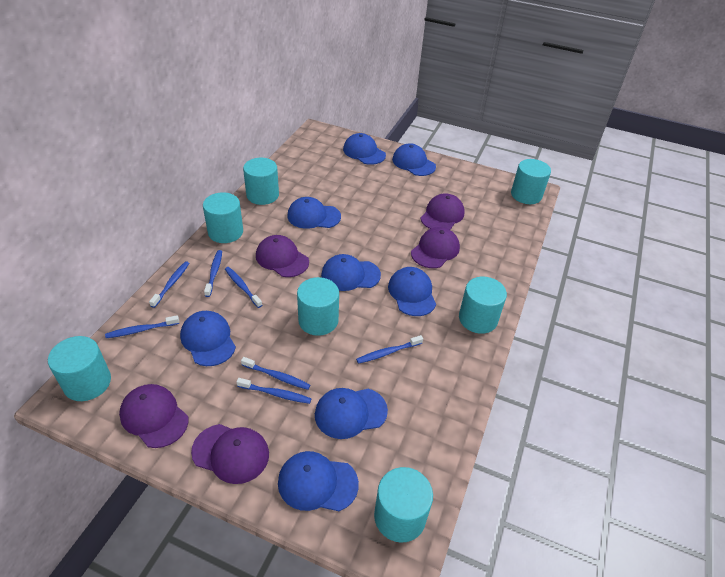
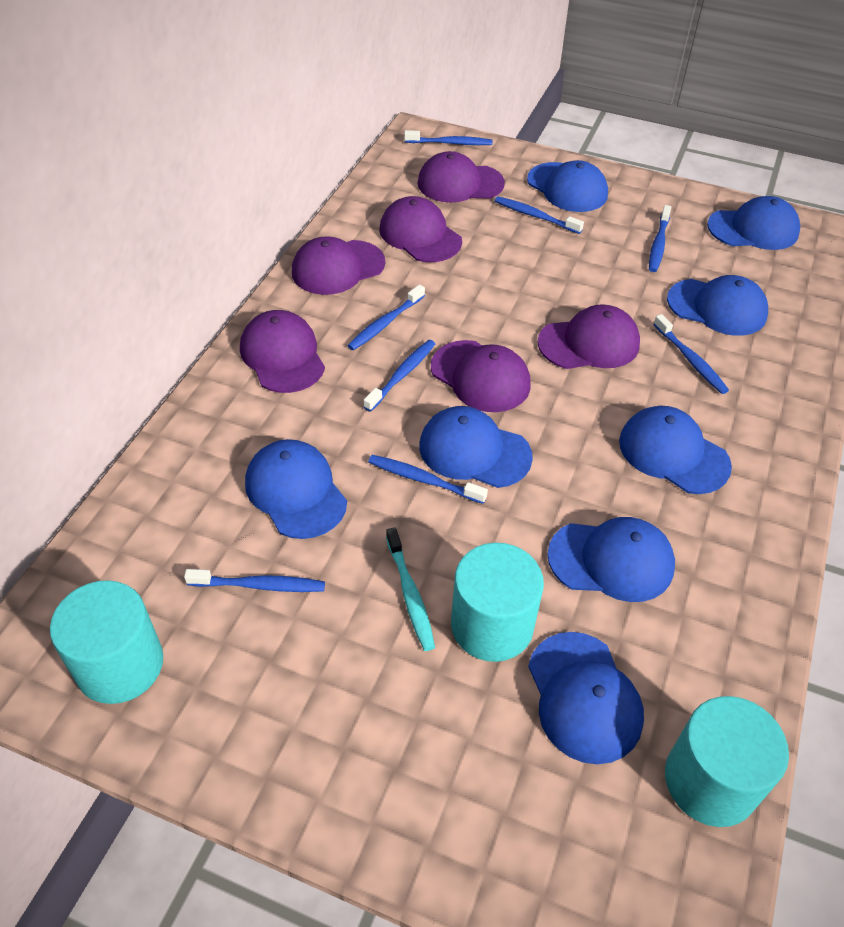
blue toothbrush: [105,315,179,338] [149,261,189,308] [204,250,222,297] [225,267,262,308] [236,378,312,404] [241,357,310,390] [356,335,423,364] = 7 -> [184,569,325,592] [347,284,425,350] [364,340,435,412] [368,455,488,504] [404,130,493,145] [495,196,584,234] [649,205,671,272] [653,314,729,394] = 8
purple cap: [119,384,188,448] [191,424,269,484] [256,235,309,277] [411,227,460,268] [420,193,464,230] = 5 -> [240,310,325,393] [292,236,385,295] [380,196,462,262] [417,151,505,203] [431,340,530,412] [537,304,640,369] = 6
turquoise cylinder: [48,336,111,401] [203,192,243,243] [243,158,279,205] [297,277,339,336] [374,467,433,543] [459,277,507,334] [511,159,551,204] = 7 -> [50,580,163,704] [451,543,544,662] [665,696,789,827] = 3
turquoise toothbrush: none = 0 -> [386,527,435,651] = 1

